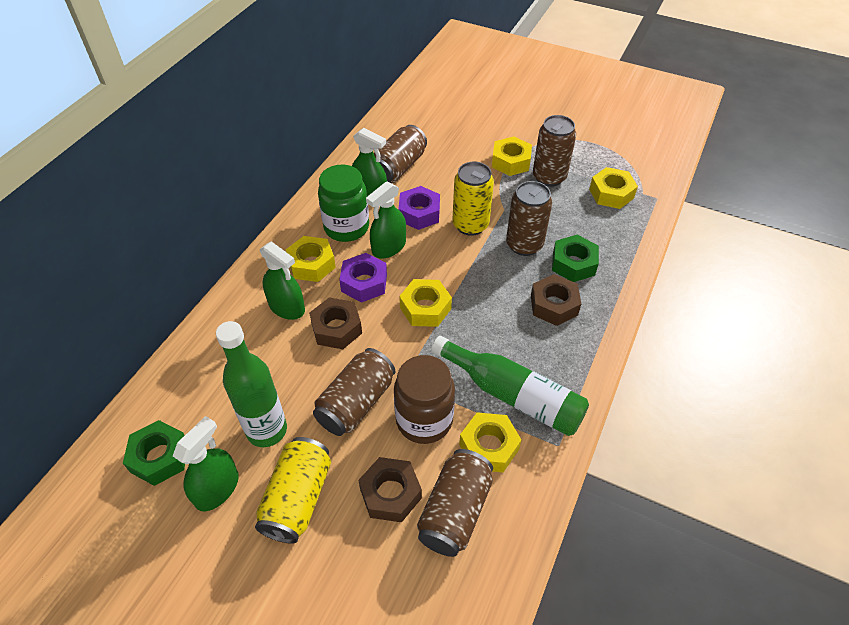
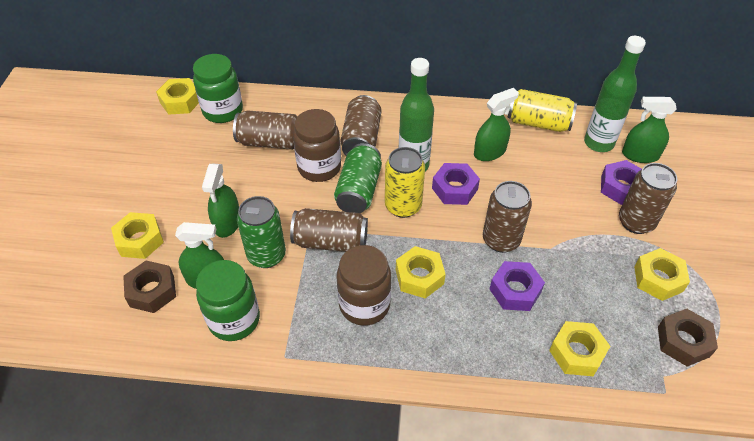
brown jar: [394,355,455,444] = 1 -> [293,109,341,182] [337,245,392,326] = 2
brown nut: [309,297,362,349] [358,457,422,522] [531,274,581,326] = 3 -> [123,261,176,313] [658,309,718,367] = 2
green can: none = 0 -> [237,196,286,268] [334,143,382,213] = 2
green jar: [318,164,369,242] = 1 -> [193,54,243,123] [196,260,260,341] = 2
green nut: [123,420,185,486] [552,235,599,282] = 2 -> none = 0
purple nut: [339,253,387,303] [398,186,440,230] = 2 -> [432,163,480,205] [490,261,545,311] [601,160,642,205] = 3

